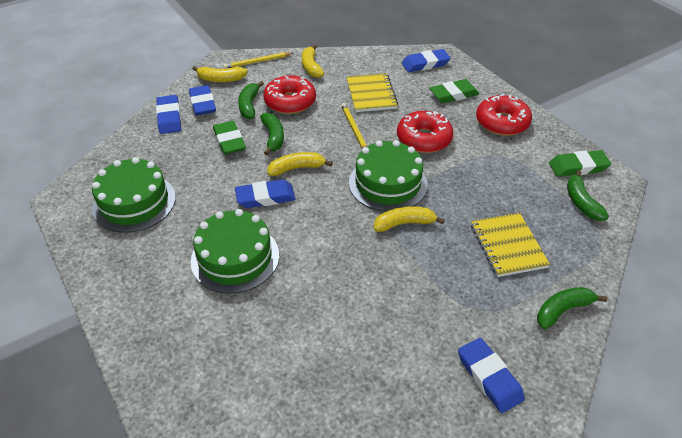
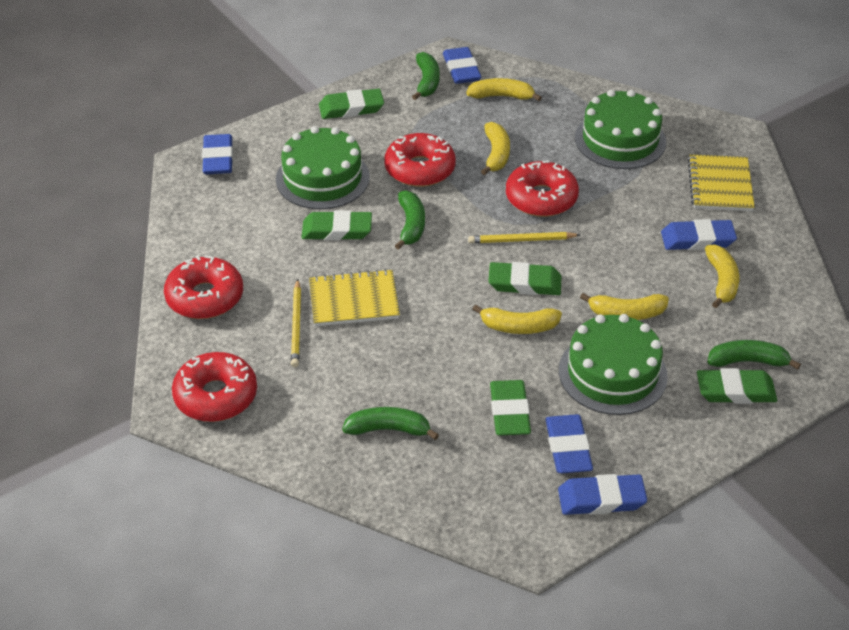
green eraser: [213,121,246,155] [429,79,479,103] [549,150,611,177] = 3 -> [301,210,372,240] [319,89,384,119] [488,262,561,295] [490,380,531,436] [697,368,777,404] = 5
red donut: [263,76,316,114] [397,111,453,153] [476,94,532,136] = 3 -> [164,255,243,319] [172,352,257,422] [385,133,456,187] [506,160,579,217] = 4
yellow banana: [193,66,248,82] [267,152,333,176] [302,44,324,78] [374,206,445,232] = 4 -> [466,78,542,101] [473,304,562,334] [481,122,510,175] [580,293,669,320] [705,244,739,308] = 5

